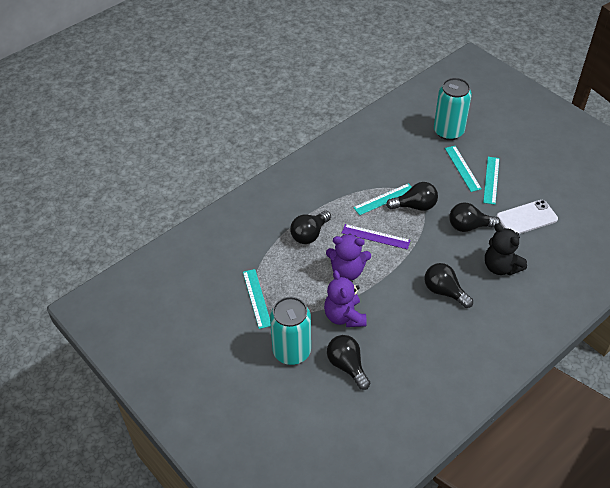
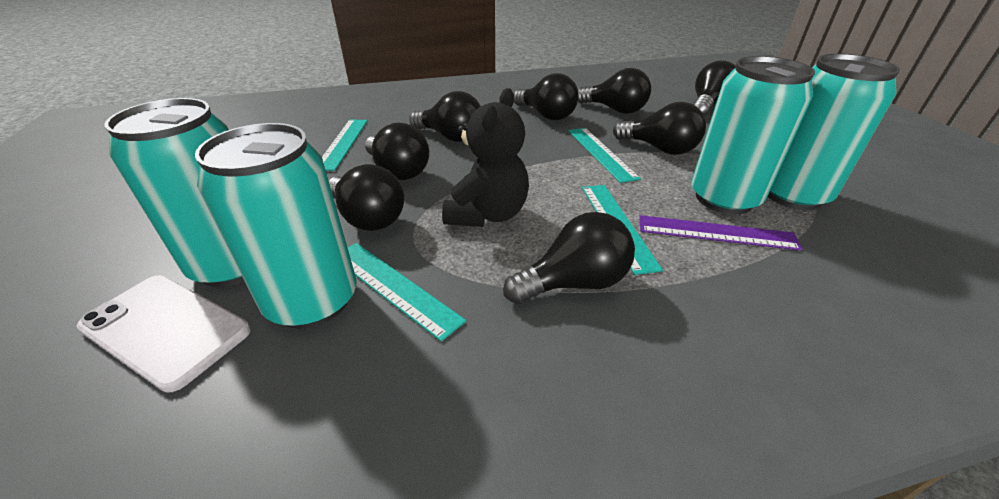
black light bulb: [290,211,331,244] [327,335,370,390] [386,182,438,211] [425,263,473,308] [449,202,500,232] = 5 -> [329,164,404,231] [365,123,429,180] [409,91,481,142] [503,212,635,304] [514,73,579,120] [578,68,651,114] [613,102,706,155] [693,60,736,116] = 8
purple teddy bear: [324,270,367,327] [326,234,371,280] = 2 -> none = 0
turquoise can: [270,297,311,365] [434,78,472,140] = 2 -> [104,98,244,287] [195,123,357,329] [691,56,815,214] [768,54,900,210] = 4

